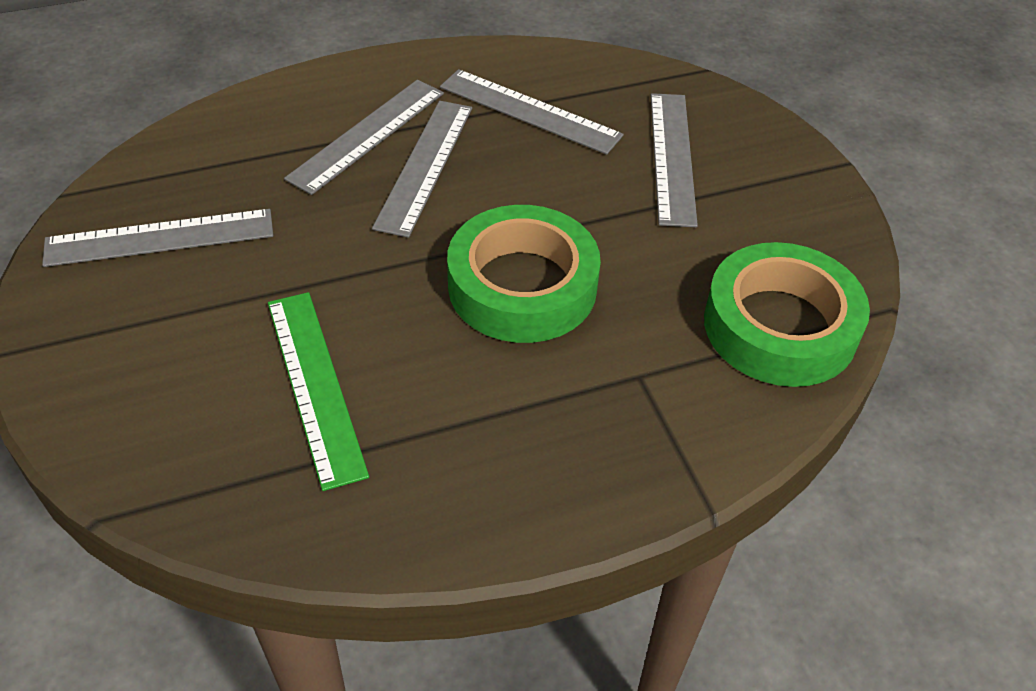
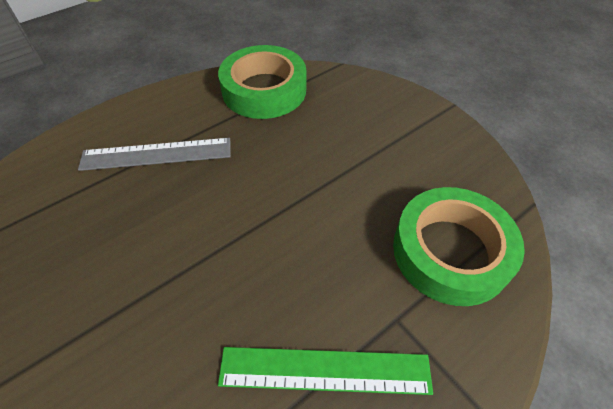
grey ruler: [42,209,273,267] [284,80,444,195] [372,101,472,238] [440,69,624,155] [651,93,698,227] = 5 -> [78,138,231,171] = 1

